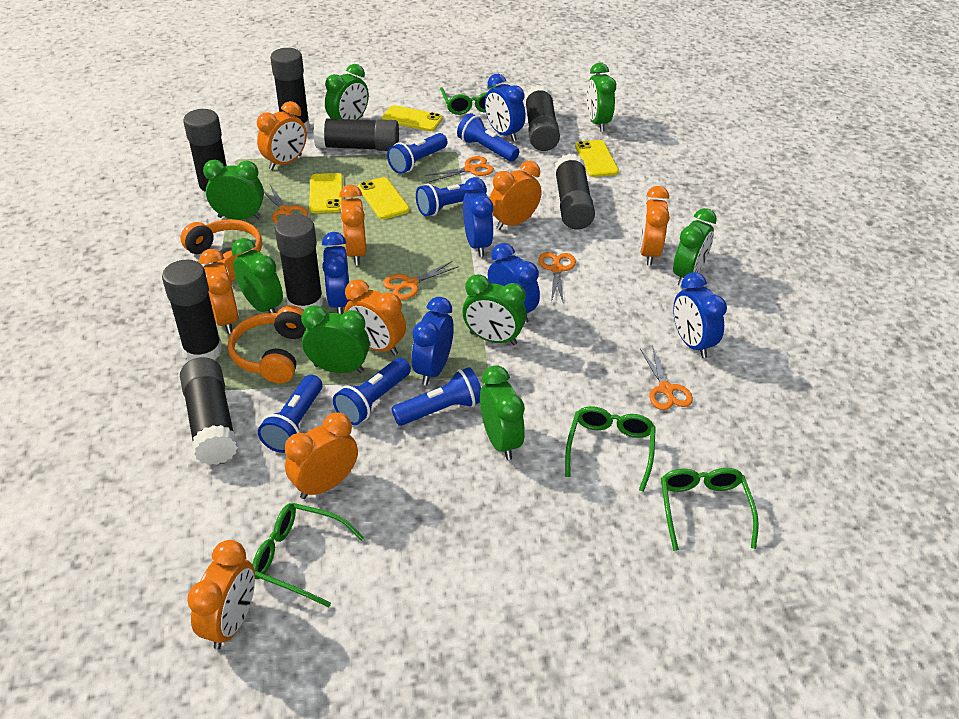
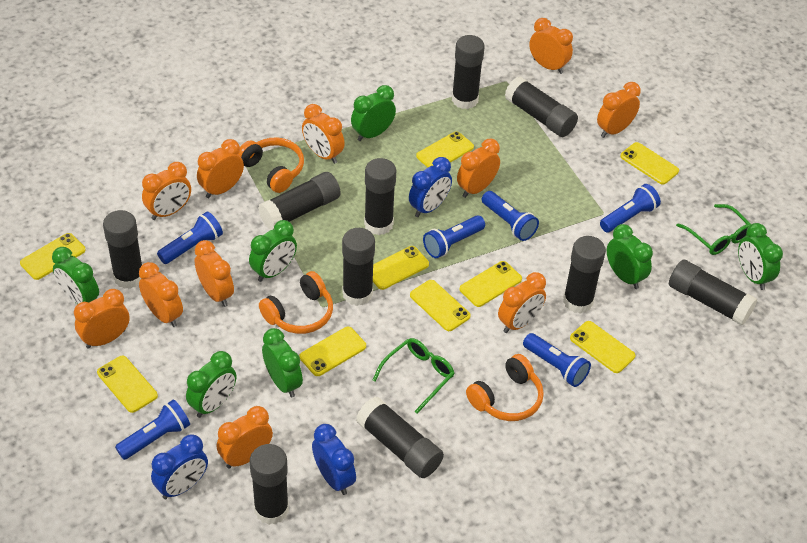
black glue stick: [162,260,223,361] [180,357,238,465] [183,109,227,201] [270,48,310,131] [275,214,323,310] [314,117,399,151] [525,85,560,151] [554,154,595,229] = 8 -> [103,210,142,289] [250,444,289,525] [258,172,341,230] [342,228,375,306] [356,397,444,478] [364,158,396,235] [452,35,485,109] [505,76,578,137] [563,236,606,314] [669,260,757,325] = 10
blue clock: [322,232,350,314] [412,297,454,385] [463,177,494,257] [485,74,526,141] [488,243,540,324] [673,272,727,358] = 6 -> [151,434,208,499] [312,424,356,495] [409,157,452,217] = 3
green clock: [203,160,264,220] [231,238,283,313] [301,305,370,373] [325,64,369,120] [462,274,527,345] [480,365,525,460] [587,63,616,131] [673,208,717,286] = 8 -> [52,247,99,304] [186,351,236,418] [249,220,297,282] [262,328,303,397] [351,85,396,141] [607,224,653,289] [738,223,783,290] = 7
green glasses: [252,503,364,607] [440,85,496,115] [565,406,656,492] [661,468,759,551] = 4 -> [372,338,455,413] [676,204,751,255] = 2
orange clock: [187,540,255,650] [199,249,239,334] [257,101,307,170] [285,412,358,499] [339,185,366,265] [344,280,406,356] [490,161,542,230] [640,186,670,266] = 8 -> [74,289,130,349] [139,262,183,327] [142,162,191,220] [195,240,234,307] [197,139,244,198] [217,406,273,469] [302,104,345,164] [457,139,500,198] [498,272,546,333] [529,18,573,74] [597,82,641,138] = 11
orange headphones: [180,219,262,280] [228,305,306,383] = 2 -> [238,137,304,193] [259,271,333,334] [466,354,544,421] = 3
orange scissors: [264,185,308,224] [383,261,459,300] [425,156,494,182] [538,252,576,304] [640,346,693,410] = 5 -> none = 0
yellow phone: [309,173,343,213] [358,177,410,220] [381,105,443,131] [575,140,619,177] = 4 -> [20,233,86,280] [97,356,158,413] [300,327,366,376] [373,246,429,290] [410,280,471,331] [416,131,474,168] [460,261,522,307] [570,321,635,373] [620,142,679,185] = 9

